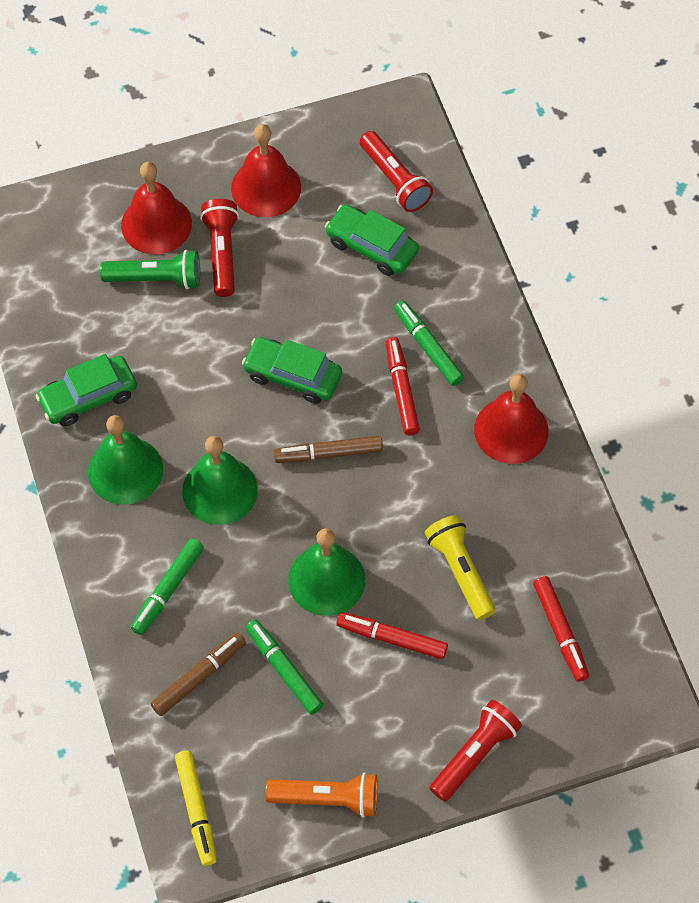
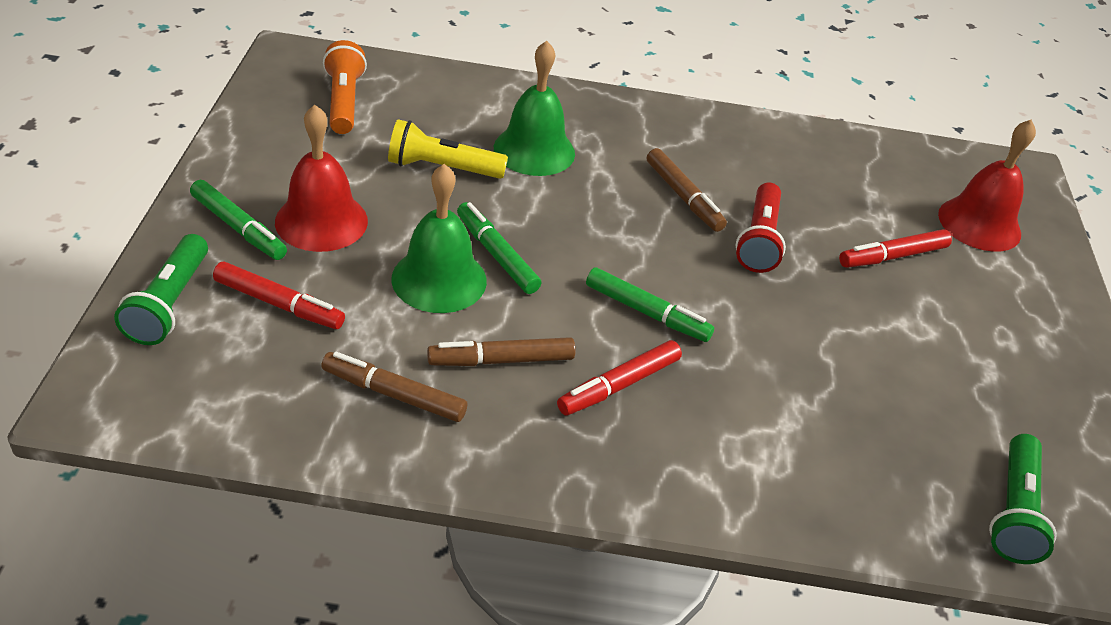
brown marker: [151,633,246,716] [274,436,383,463] = 2 -> [321,352,467,422] [427,337,576,366] [647,148,727,232] = 3
green bell: [88,415,163,505] [182,436,258,525] [288,528,365,616] = 3 -> [391,164,487,313] [494,41,575,176] = 2
green car: [35,354,137,427] [242,337,342,404] [325,205,419,276] = 3 -> none = 0
green flashlight: [100,250,200,289] = 1 -> [114,234,208,345] [989,434,1057,564] = 2
red bell: [121,162,192,254] [231,124,301,217] [474,374,549,464] = 3 -> [275,105,368,252] [938,119,1036,251] = 2
red flashlight: [200,199,239,297] [360,131,433,212] [430,700,522,802] = 3 -> [736,182,786,273] = 1
yellow marker: [175,750,217,866] = 1 -> none = 0

